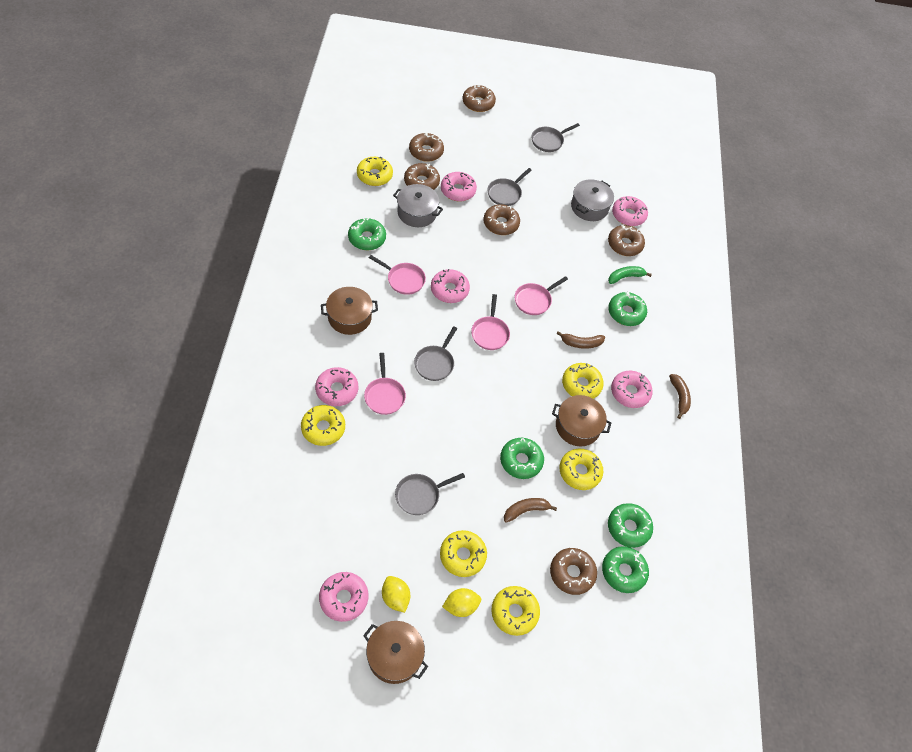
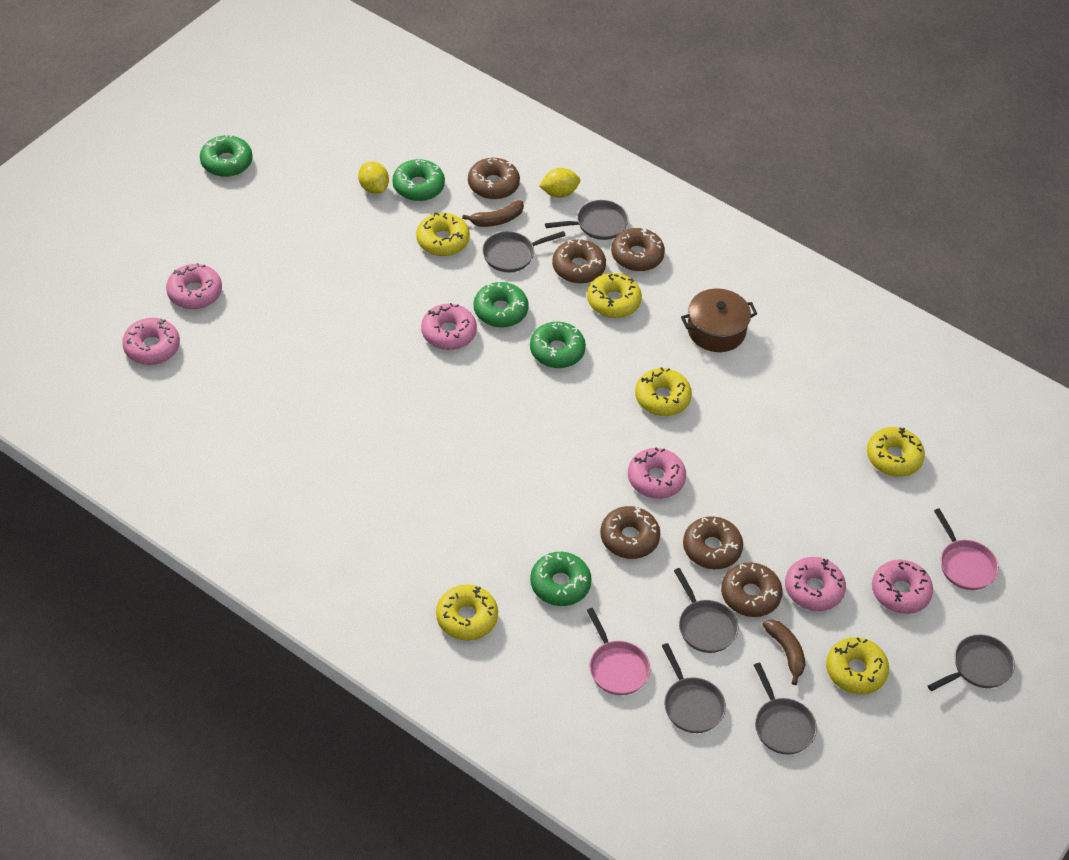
brown banana: [504,498,557,523] [556,331,605,349] [669,374,691,419] = 3 -> [462,200,524,227] [762,620,805,685] = 2
brown pot: [321,287,378,335] [363,621,428,684] [552,395,612,446] = 3 -> [681,288,757,352] = 1
green banana: [608,266,652,284] = 1 -> none = 0
grey pan: [395,473,465,515] [414,326,458,381] [487,168,532,206] [531,123,580,152] = 4 -> [482,231,566,272] [545,200,628,240] [662,643,726,733] [674,568,739,653] [754,663,817,755] [928,634,1015,691] = 6
grey pot: [393,184,443,227] [571,179,614,221] = 2 -> none = 0
pink pan: [364,353,406,415] [369,255,426,295] [471,294,510,350] [514,276,568,315] = 4 -> [587,608,650,695] [934,508,999,590] = 2

